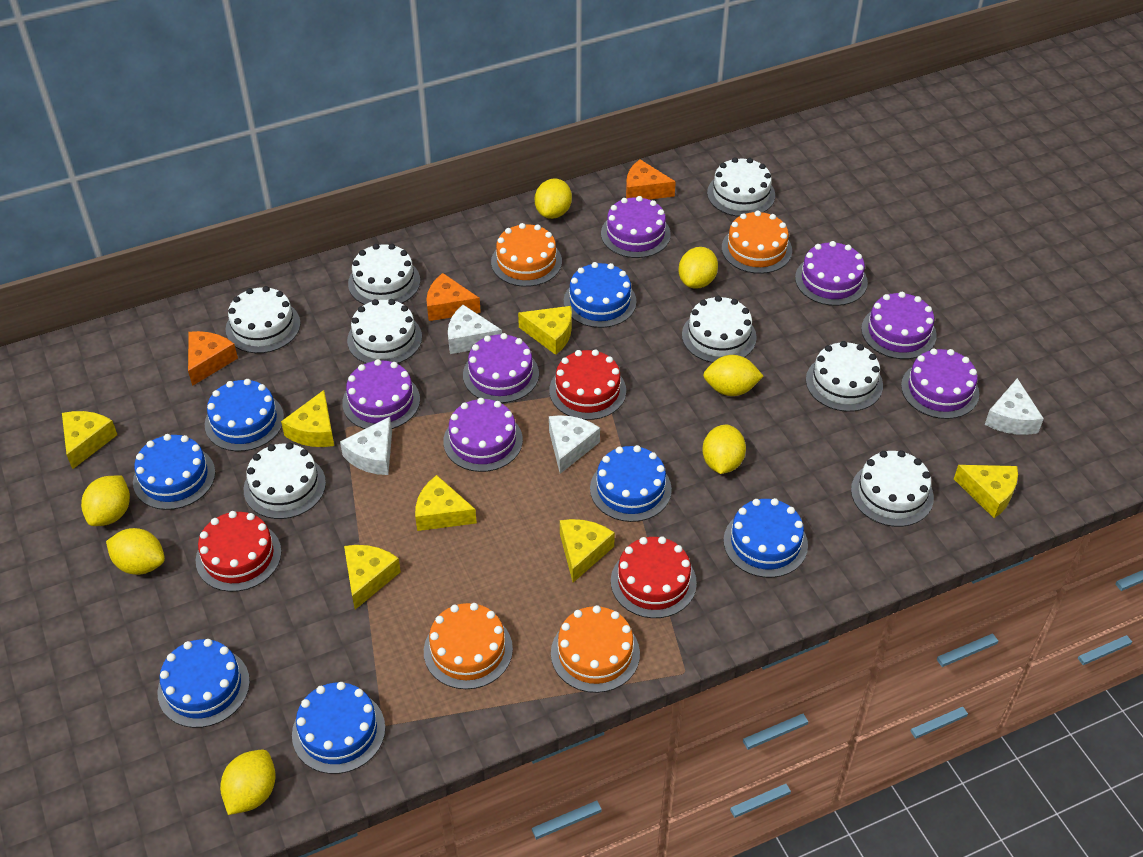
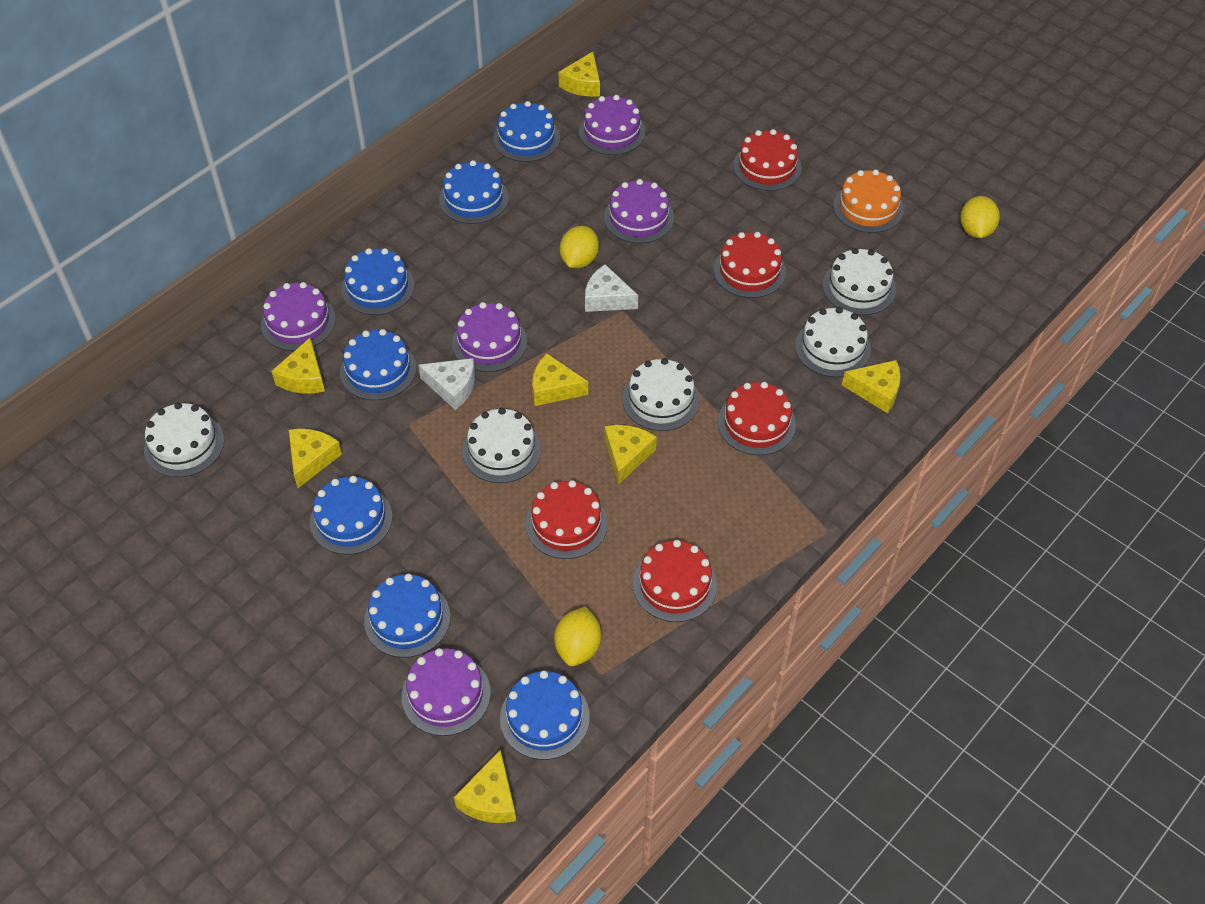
orange cake: [424,603,513,689] [491,223,562,287] [551,605,640,693] [722,210,792,274] = 4 -> [833,170,904,233] = 1
orange cheese: [188,331,238,386] [426,273,481,321] [626,159,676,200] = 3 -> none = 0
purple cake: [342,359,420,429] [443,398,523,472] [463,333,539,403] [601,196,671,258] [795,241,868,306] [861,292,937,359] [901,348,979,419] = 7 -> [261,282,336,351] [402,648,491,736] [452,302,527,372] [579,95,646,155] [604,179,674,243] = 5
red cake: [196,511,281,592] [549,350,626,420] [611,537,697,618] = 3 -> [526,480,608,559] [633,540,717,622] [714,232,786,298] [718,382,796,455] [733,129,802,191] = 5
white cake: [226,286,301,353] [244,443,326,519] [347,299,422,364] [348,244,420,305] [682,296,757,363] [707,157,775,217] [806,341,883,412] [851,450,934,527] = 8 -> [144,402,224,477] [462,408,542,483] [622,358,700,431] [795,307,871,377] [823,248,896,315] = 5
white cheese: [340,417,392,475] [448,305,502,354] [549,415,600,474] [985,378,1044,435] = 4 -> [418,358,475,410] [585,264,638,312] = 2
yellow lemon: [81,475,130,526] [106,528,165,575] [220,749,276,815] [535,178,572,219] [679,247,718,289] [702,425,746,474] [703,355,763,396] = 7 -> [554,606,601,666] [560,226,599,268] [960,196,1000,238] = 3

